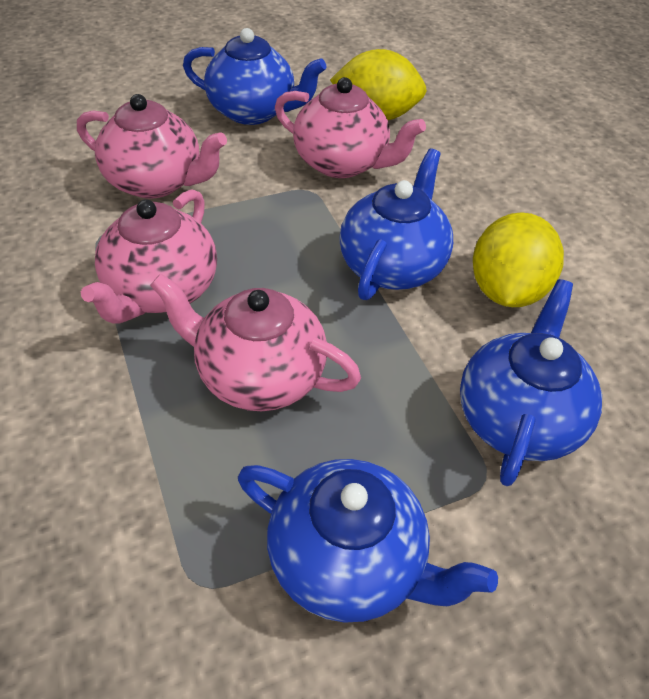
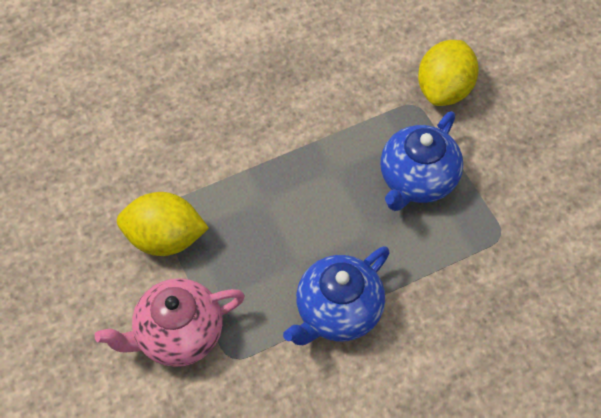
blue teapot: [183,28,327,125] [238,459,498,623] [339,149,453,300] [460,279,602,486] = 4 -> [283,246,390,345] [380,111,463,211] = 2
pink teapot: [77,94,227,199] [81,189,217,323] [150,274,361,411] [275,77,426,178] = 4 -> [95,278,245,367] = 1

